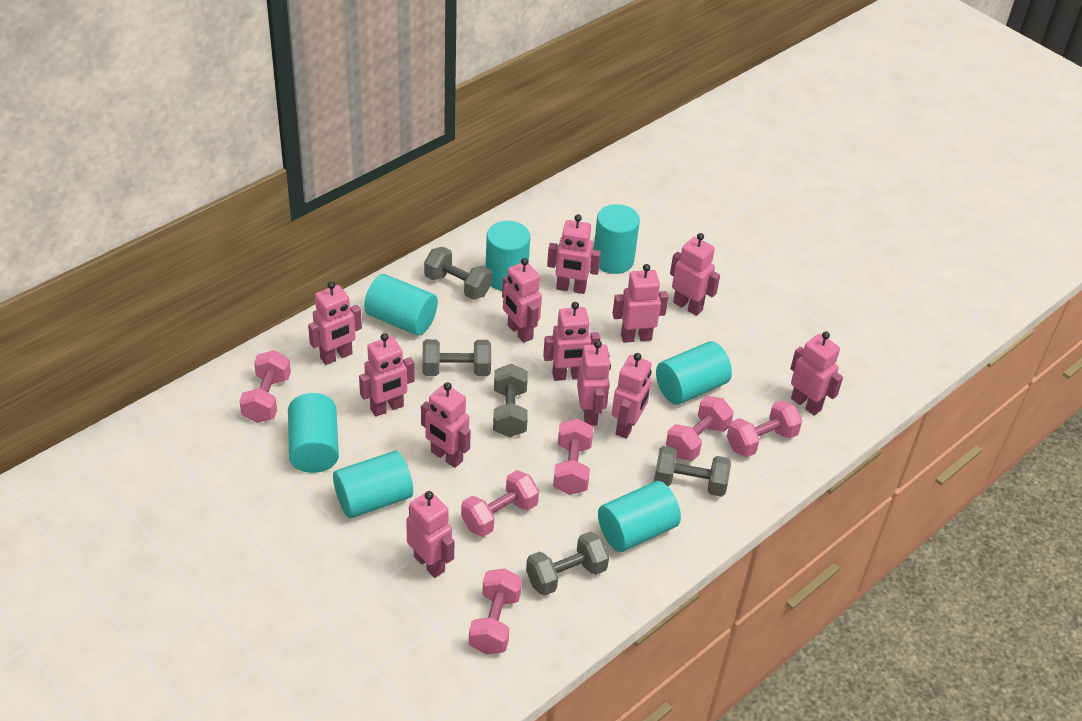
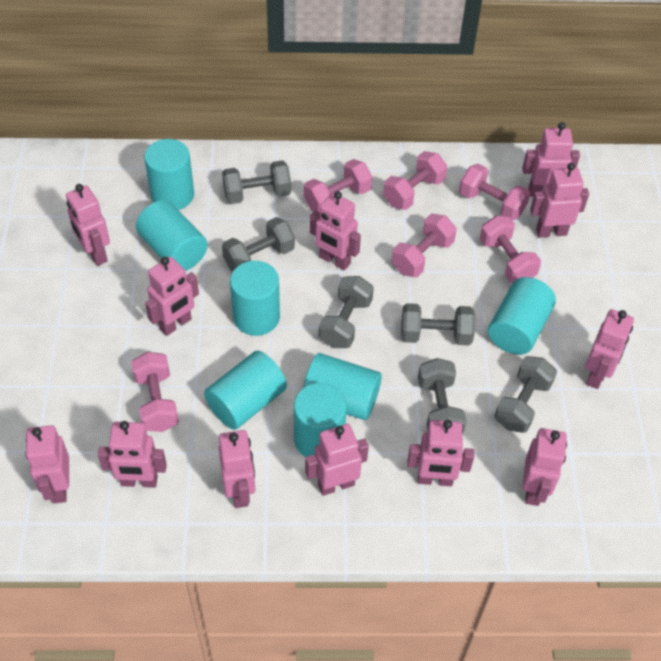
grey dumbbell: [423,339,491,376] [424,247,492,300] [493,364,528,437] [526,532,609,596] [654,446,731,497] = 5 -> [222,160,291,204] [222,217,295,272] [319,276,374,348] [401,303,475,345] [418,358,466,433] [494,356,557,433] = 6

